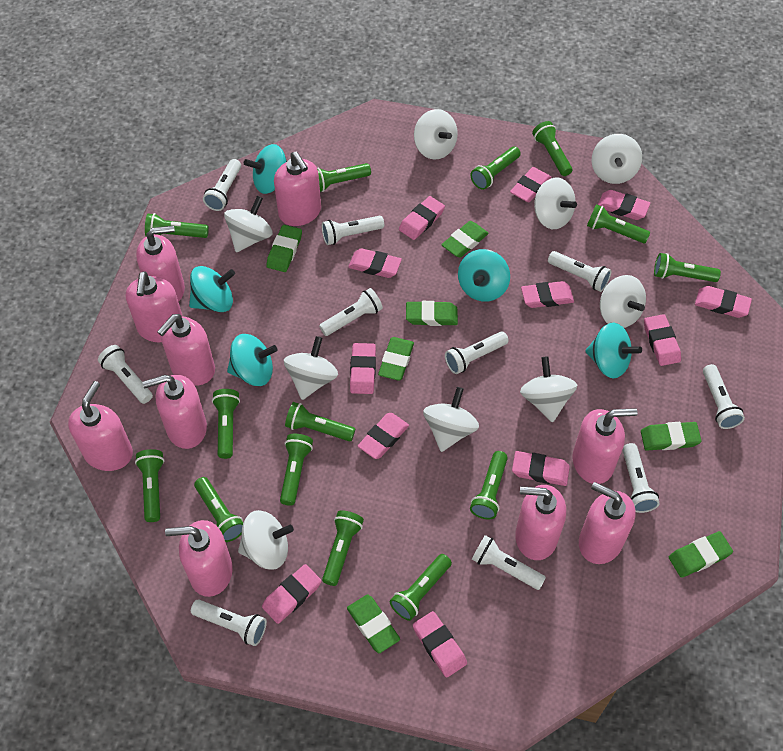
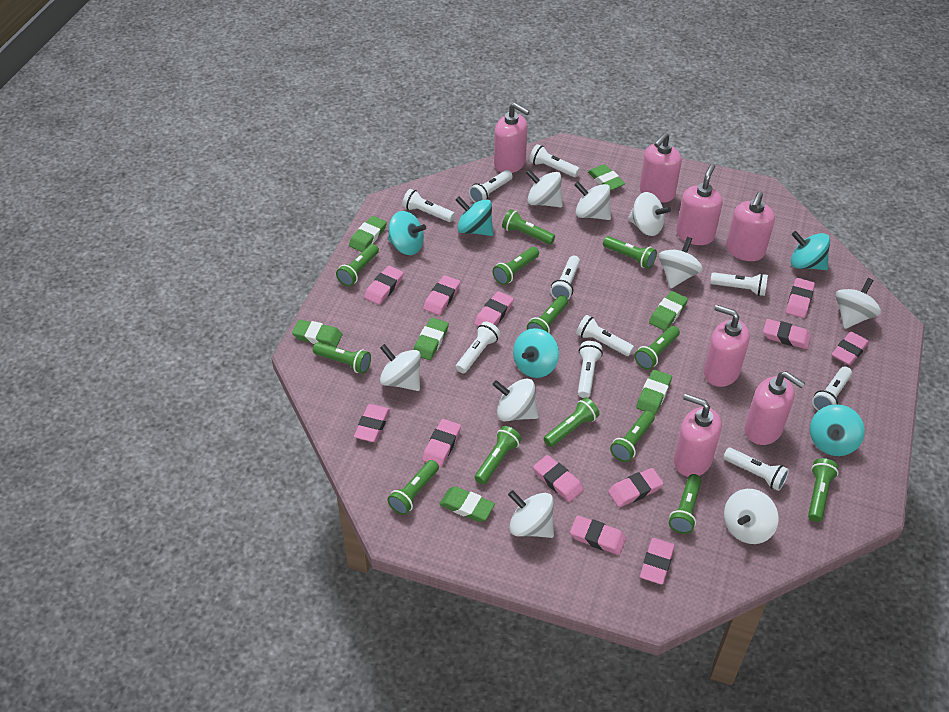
green flashlight: [135,449,164,522] [145,213,209,238] [194,477,243,542] [212,389,240,459] [280,434,313,506] [285,402,355,441] [317,163,371,192] [322,510,364,586] [390,554,452,621] [470,146,521,190] [470,451,508,519] [532,121,572,176] [587,204,650,243] [654,253,721,282] = 14 -> [313,342,371,374] [336,244,379,286] [387,460,439,515] [474,426,522,484] [492,247,539,285] [502,209,555,245] [527,295,568,333] [544,398,600,447] [603,236,657,269] [610,411,655,462] [635,326,680,370] [669,474,702,534] [808,458,838,522] = 13
pink soap dispenser: [68,381,133,471] [126,271,182,342] [136,225,185,302] [142,375,207,449] [157,314,215,386] [165,520,233,597] [274,151,321,226] [515,485,566,560] [572,408,638,484] [579,482,635,564] = 10 -> [494,103,530,173] [639,133,682,203] [674,393,722,477] [676,164,723,245] [704,304,750,387] [726,191,775,261] [745,371,805,445] = 7

